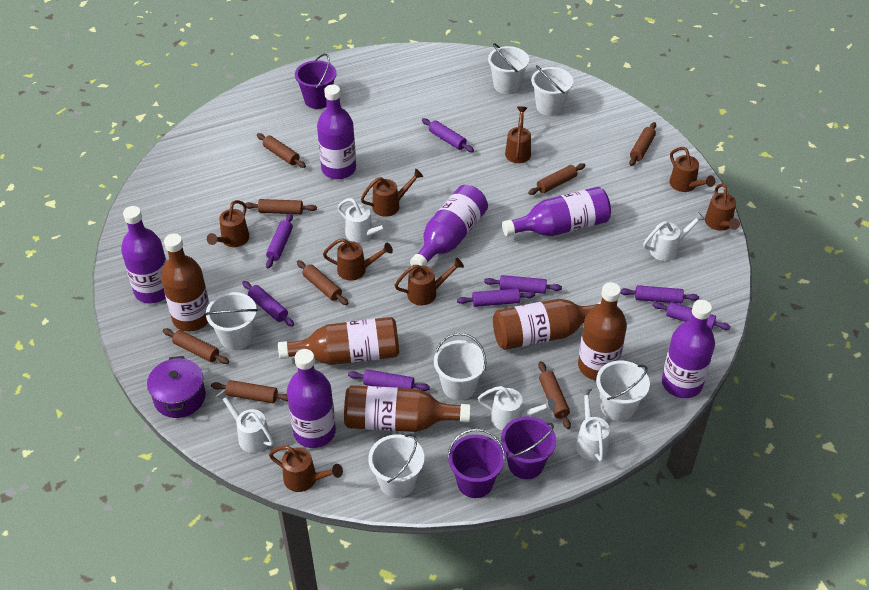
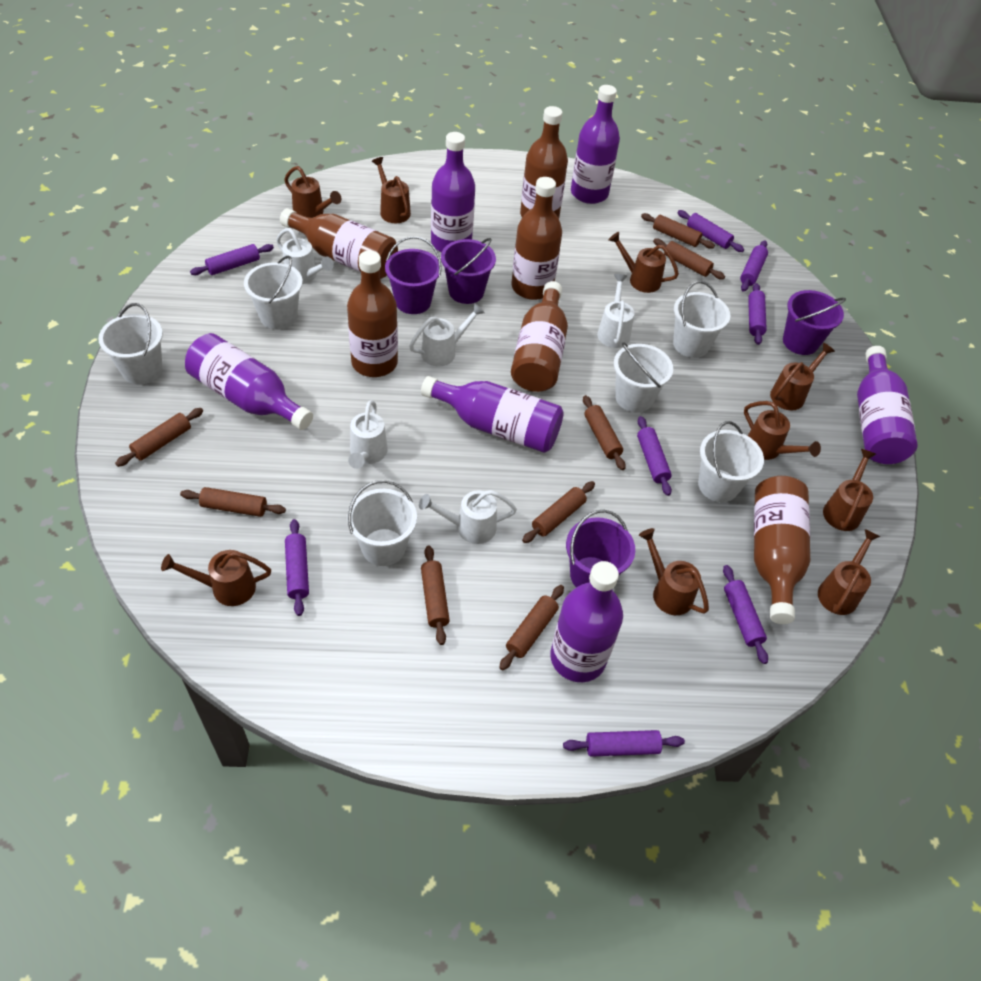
brown bottle: [161,234,209,332] [278,317,399,365] [344,385,471,432] [493,299,601,350] [578,282,627,380] = 5 -> [280,208,398,279] [347,250,398,377] [511,281,568,392] [512,177,562,300] [520,106,568,218] [754,476,810,624] = 6
brown watering can: [207,200,249,247] [269,446,343,492] [323,238,393,281] [361,169,423,217] [394,258,464,305] [505,106,531,163] [669,147,715,192] [705,183,740,231] = 8 -> [161,550,271,606] [284,166,341,218] [372,157,411,223] [609,232,679,293] [639,528,709,615] [744,401,821,460] [770,343,835,410] [818,529,881,615] [823,449,876,531] = 9
purple bucket: [295,54,337,109] [447,428,506,498] [501,416,556,479] = 3 -> [385,236,442,314] [441,238,496,304] [566,510,635,588] [783,290,846,355] = 4
purple pot: [147,356,206,418] = 1 -> none = 0

